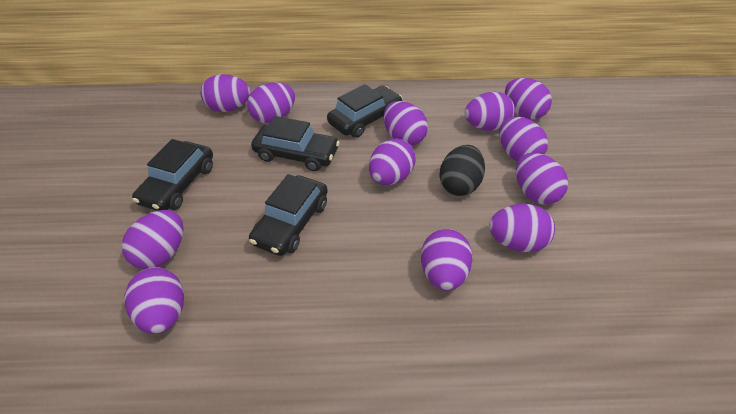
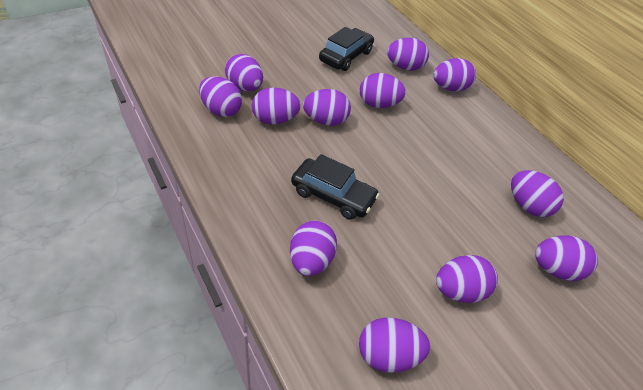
black car: [132,139,213,211] [249,174,328,256] [251,116,340,171] [327,84,402,138] = 4 -> [291,154,380,220] [319,27,374,71] = 2
black egg: [439,145,485,196] = 1 -> none = 0

